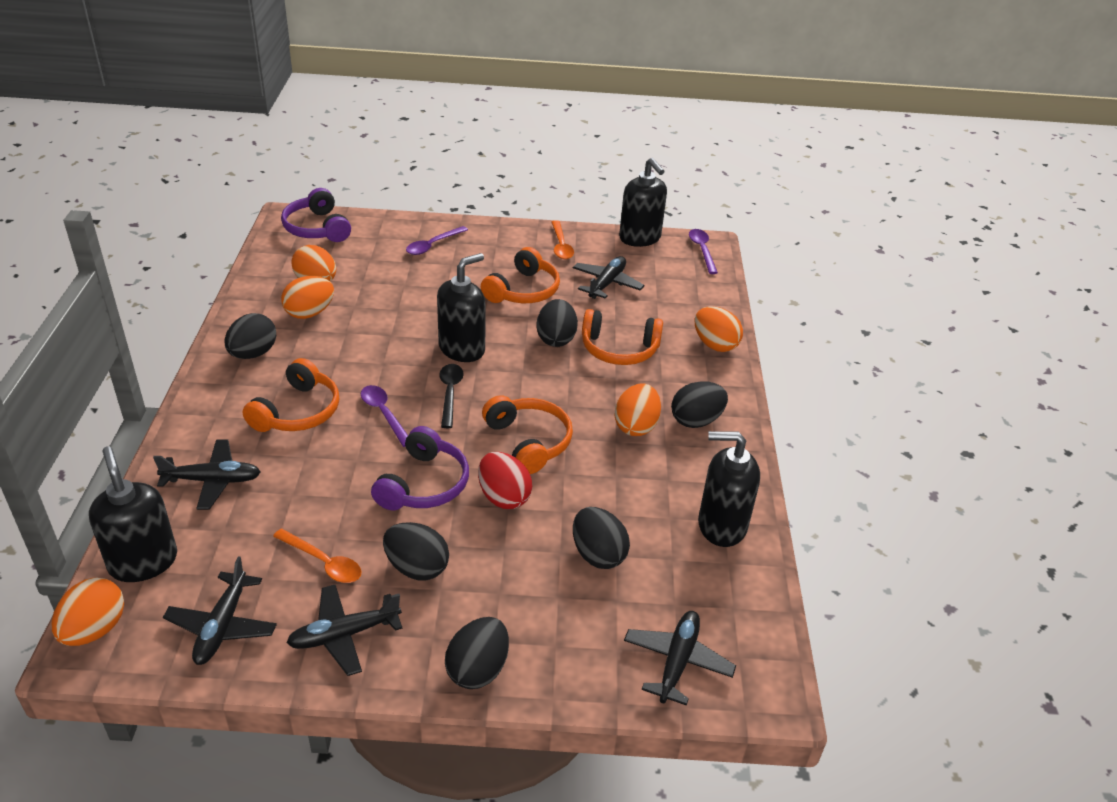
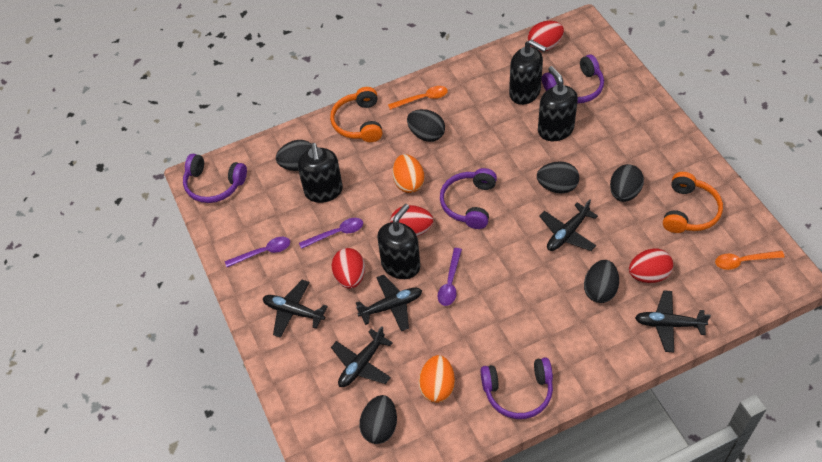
black spoon: [439,364,464,428] = 1 -> none = 0
orange egg: [52,578,124,646] [281,276,334,319] [291,245,336,282] [614,384,661,436] [695,306,743,352] = 5 -> [392,154,424,193] [419,355,455,403] = 2
orange headphones: [243,358,339,432] [481,247,560,303] [482,395,573,474] [582,309,663,365] = 4 -> [330,87,382,142] [663,172,723,233] = 2
purple headphones: [281,188,351,242] [371,426,469,510] = 2 -> [183,154,247,203] [440,168,497,229] [480,357,553,419] [542,54,604,104] = 4
red egg: [478,452,532,509] = 1 -> [331,248,365,289] [390,205,433,236] [528,21,564,52] [629,249,673,283] = 4

